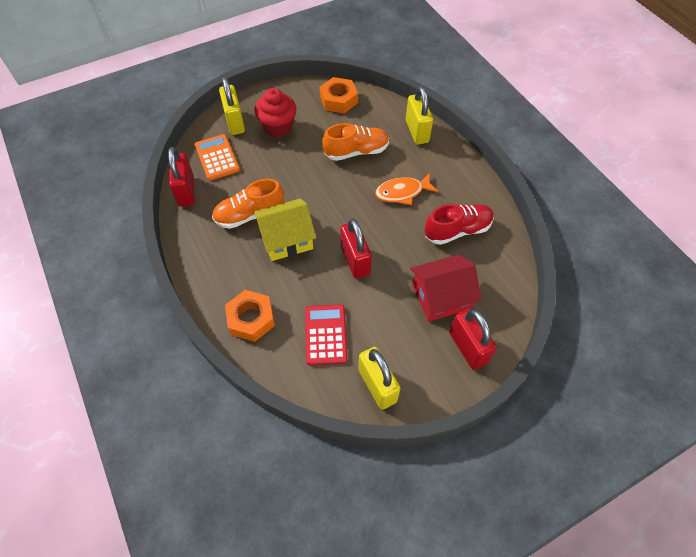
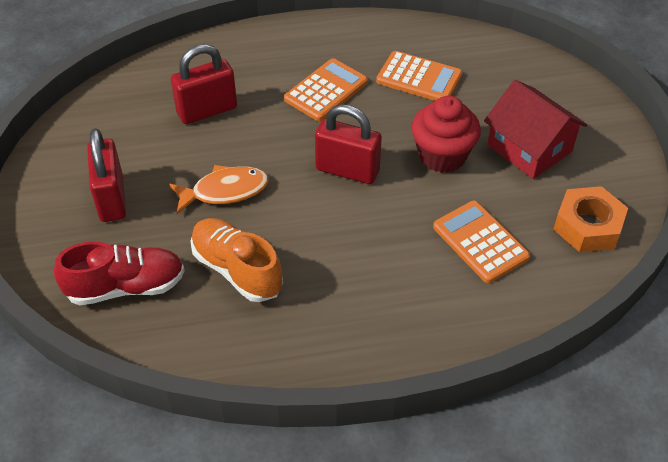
orange calculator: [195,134,240,180] = 1 -> [284,58,368,121] [376,51,462,101] [433,201,530,283] = 3
orange nut: [225,290,275,342] [320,77,358,114] = 2 -> [553,186,628,252] = 1
orange shoe: [212,179,284,229] [322,123,389,161] = 2 -> [191,218,283,302] = 1
red calculator: [305,304,348,365] = 1 -> none = 0
yellow house: [253,198,316,261] = 1 -> none = 0
yellow padlock: [219,77,245,135] [358,347,401,409] [406,86,433,145] = 3 -> none = 0

